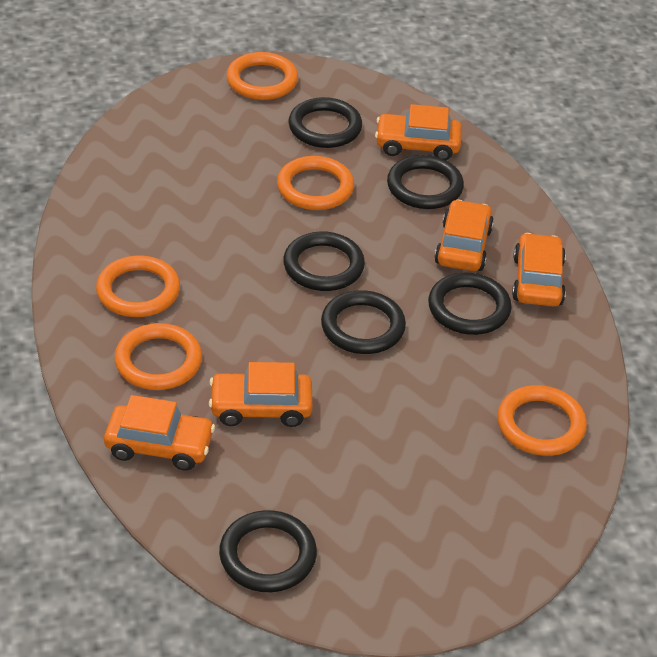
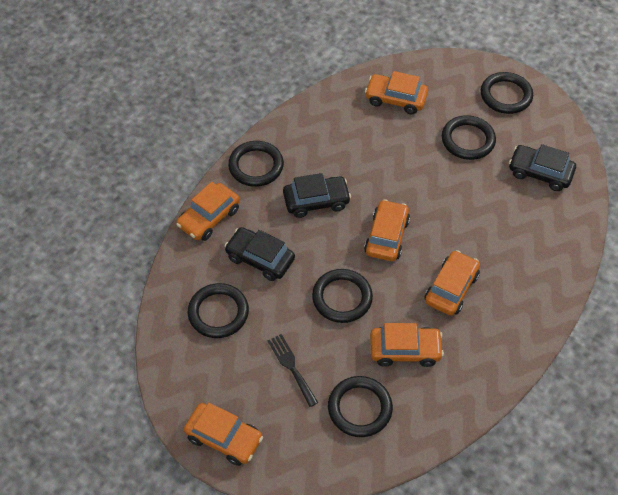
black car: none = 0 -> [224,227,295,281] [283,173,351,218] [509,144,576,191] = 3
black fork: none = 0 -> [268,334,318,407] = 1
orange car: [104,395,215,471] [209,362,313,427] [375,104,462,160] [434,199,494,271] [512,233,566,306] = 5 -> [176,182,240,241] [184,403,263,466] [364,199,410,261] [365,71,428,114] [370,323,444,367] [425,250,480,316] = 6
orange ring: [96,255,180,317] [114,323,202,390] [226,52,298,100] [277,156,354,210] [497,385,587,456] = 5 -> none = 0

